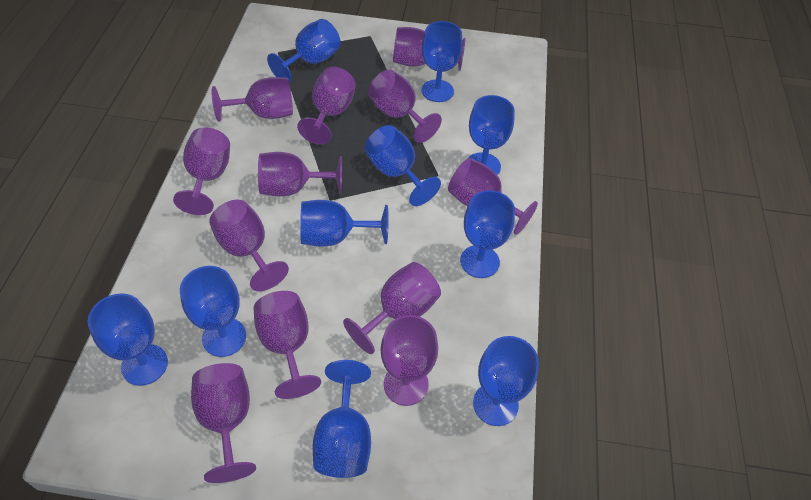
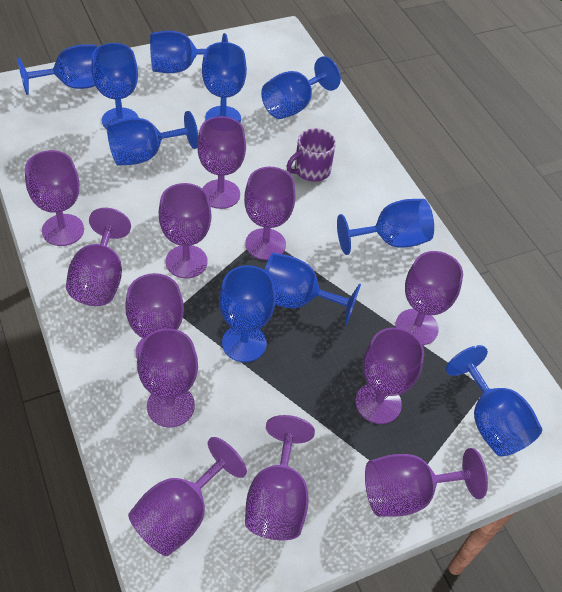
purple mug: none = 0 -> [287,128,336,182] = 1

